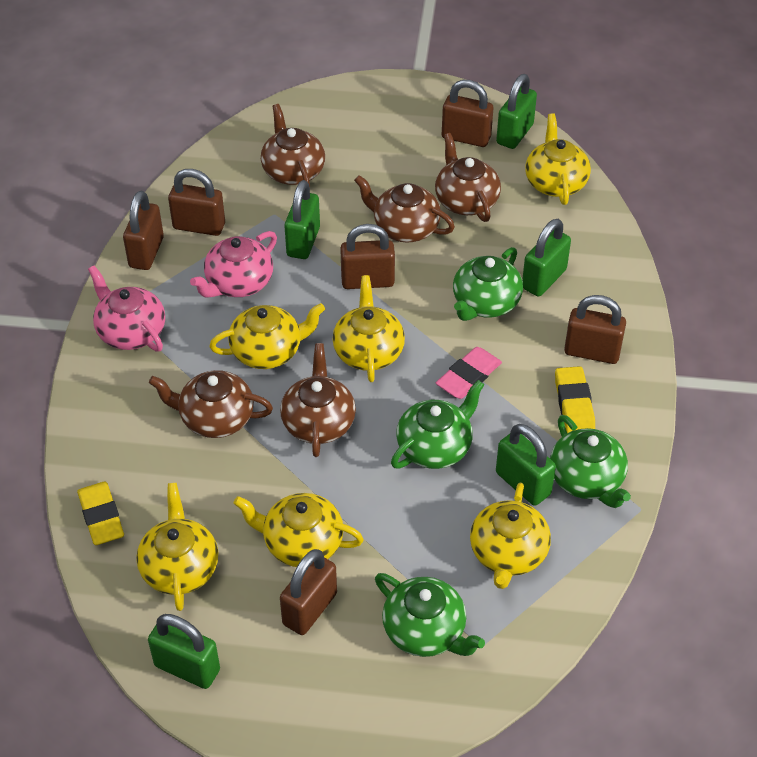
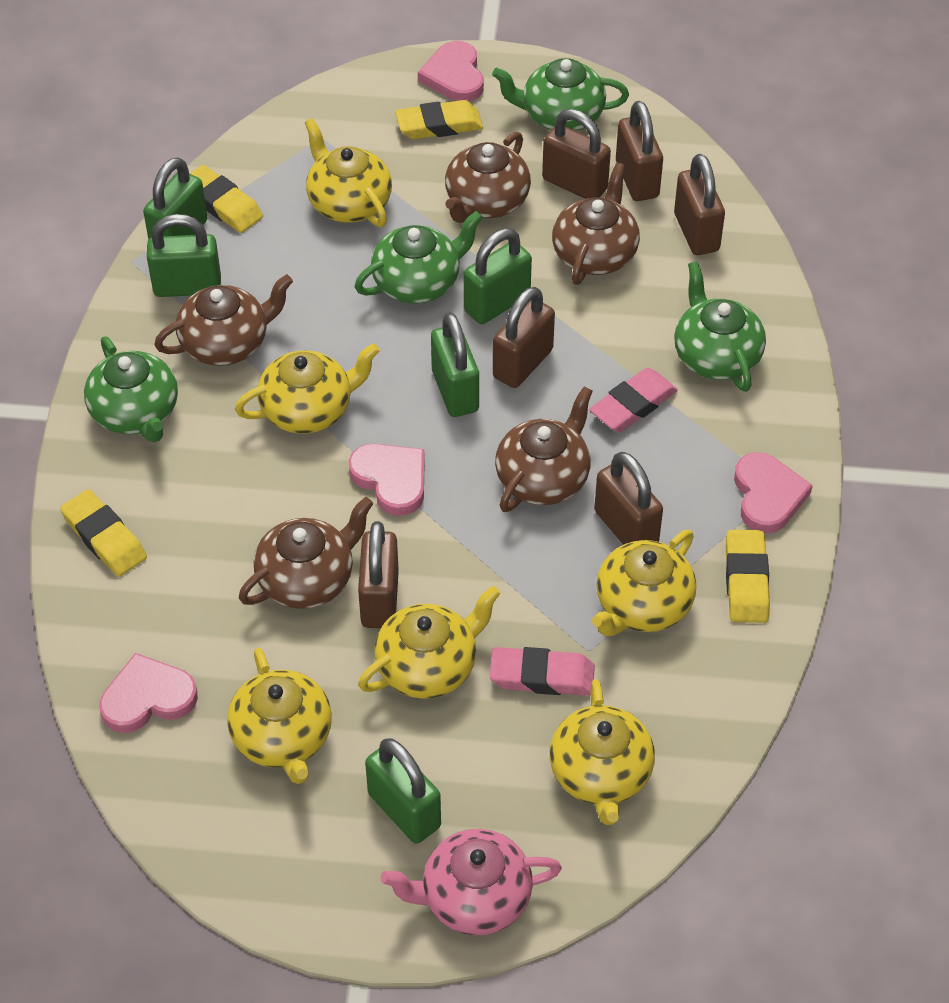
pink eraser: [436,347,502,399] = 1 -> [490,647,595,696] [589,368,678,432] = 2
pink heart: none = 0 -> [99,653,198,733] [349,444,425,516] [418,41,484,101] [734,452,813,533] = 4
pink teapot: [88,266,165,352] [190,231,277,298] = 2 -> [380,829,562,935] = 1
yellow eraser: [77,482,124,545] [555,366,595,433] = 2 -> [60,489,147,577] [190,165,263,233] [395,100,483,139] [726,530,770,623] = 4

